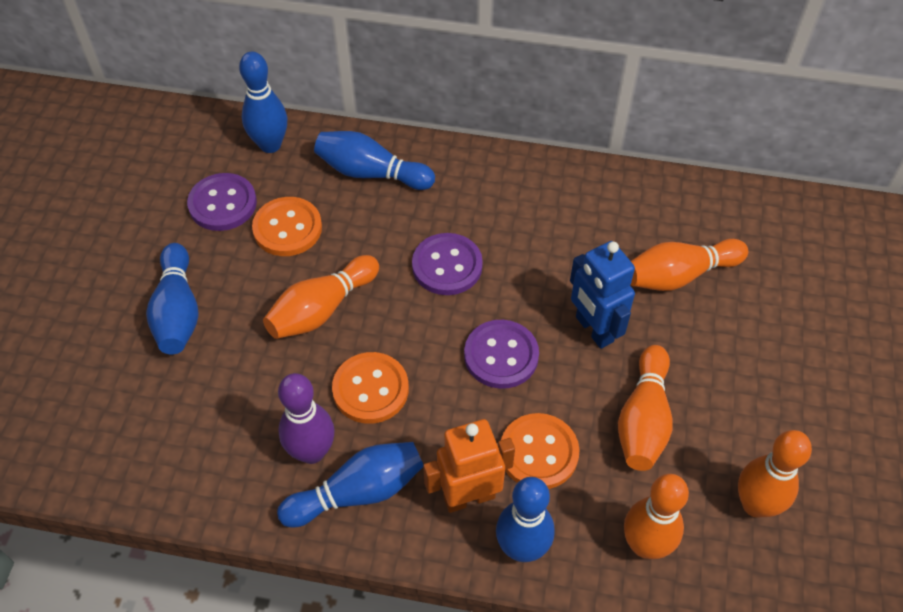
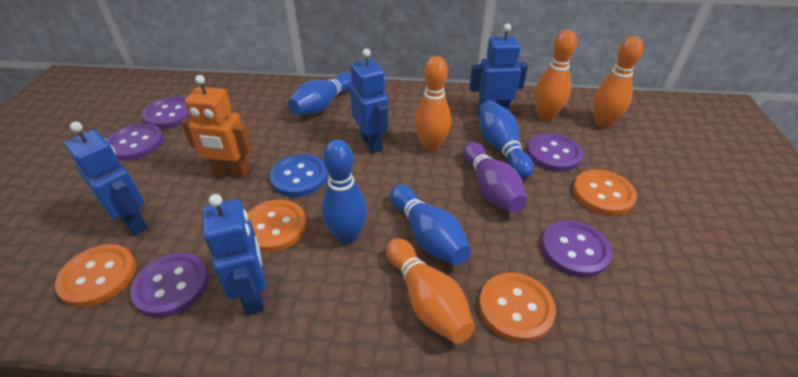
blue bowling pin: [146,243,198,354] [239,52,287,153] [277,442,423,528] [314,131,435,190] [496,477,555,562] = 5 -> [288,72,352,115] [322,140,368,244] [390,185,471,265] [479,100,534,179] = 4
blue button: none = 0 -> [270,154,328,197] = 1
blue robot: [570,241,635,349] = 1 -> [64,122,148,235] [202,194,266,315] [350,49,389,153] [469,23,528,116] = 4
orange bowling pin: [263,255,379,339] [618,345,673,471] [624,474,689,559] [630,239,748,291] [738,430,812,518] = 5 -> [386,238,475,344] [414,56,451,151] [535,30,577,121] [593,36,644,128] = 4
orange button: [252,197,322,256] [332,352,409,424] [501,413,580,489] = 3 -> [55,244,136,307] [247,200,306,252] [479,273,556,343] [573,170,637,216] = 4
purple button: [187,173,257,231] [412,233,483,295] [464,320,539,389] = 3 -> [107,123,164,161] [130,253,209,318] [142,97,191,129] [527,133,583,172] [541,220,612,278] = 5

